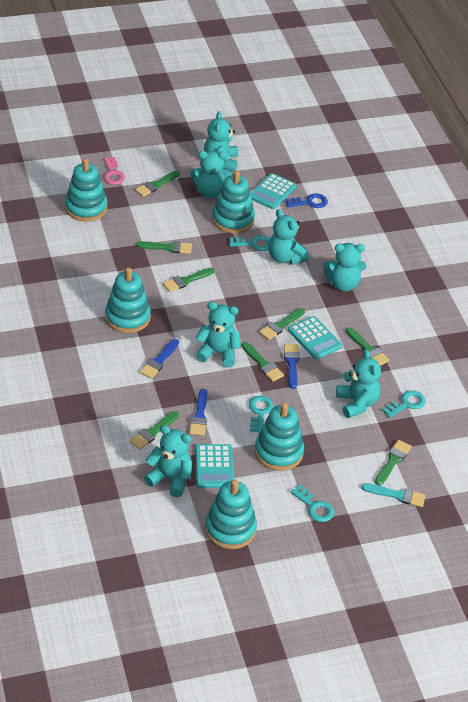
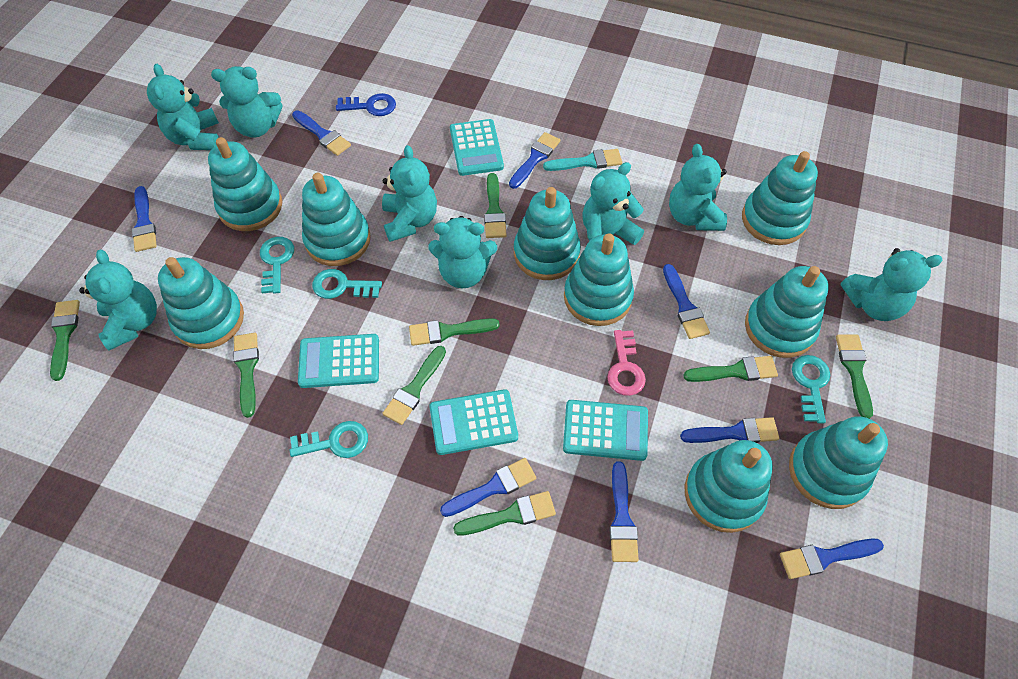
blue brush: [140,339,179,379] [189,389,207,436] [284,344,300,389] = 3 -> [132,186,157,252] [292,110,351,156] [440,458,536,517] [509,132,560,189] [609,461,639,562] [663,264,710,339] [680,417,779,443] [780,539,884,579] = 8
turquoise calculator: [195,444,234,488] [250,173,296,209] [288,316,342,359] = 3 -> [298,334,379,388] [429,389,518,455] [450,119,504,176] [563,400,648,461] = 4
turquoise stacking toy: [65,158,108,222] [105,267,151,333] [205,479,257,549] [212,171,255,233] [255,403,304,471] = 5 -> [158,257,244,349] [208,137,282,231] [302,173,371,266] [514,187,581,280] [564,233,634,326] [685,440,773,533] [742,151,818,245] [745,266,829,358] [789,416,888,509] = 9
turquoise teddy bear: [144,425,192,497] [190,151,232,198] [196,302,241,367] [204,111,238,172] [268,209,309,265] [323,243,367,292] [336,349,381,418] = 7 -> [79,250,157,350] [147,64,219,150] [211,66,282,137] [382,145,437,242] [429,216,497,288] [582,162,644,245] [669,144,727,231] [841,248,943,321] = 8

